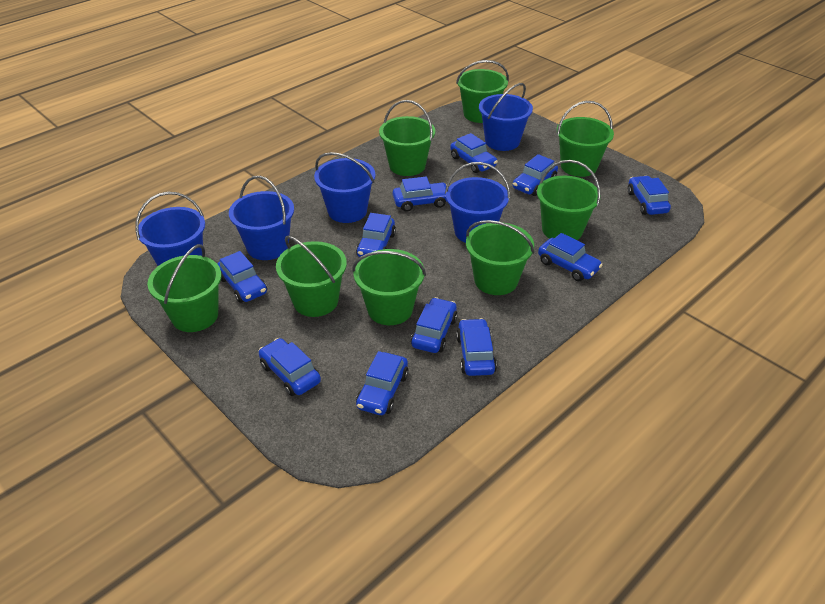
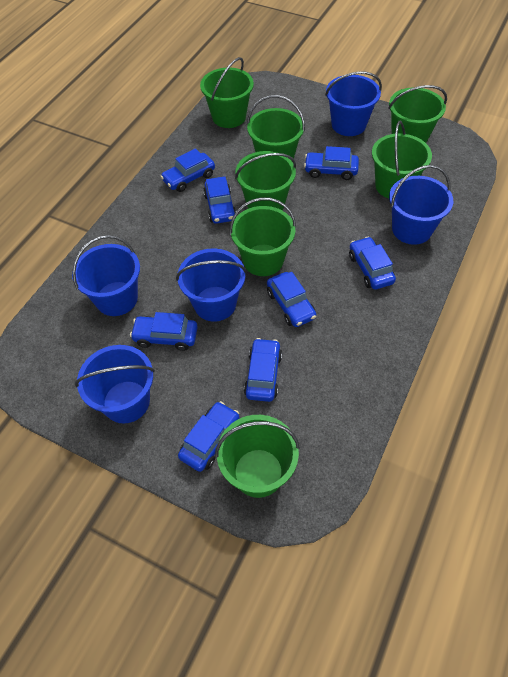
blue car: [217,251,267,303] [259,338,321,396] [356,213,396,257] [356,351,409,415] [393,177,447,212] [411,297,458,353] [450,133,498,173] [456,318,497,376] [513,154,558,196] [538,233,602,281] [628,176,671,215] = 11 -> [130,312,198,351] [160,149,215,192] [178,401,239,472] [203,176,236,224] [244,338,282,402] [267,272,316,327] [304,146,359,180] [349,237,396,290] = 8
green bucket: [147,244,222,332] [276,236,347,317] [352,249,426,325] [379,100,435,176] [456,60,509,123] [466,220,534,295] [537,160,601,240] [557,101,614,177] = 8 -> [200,57,254,128] [215,415,300,498] [230,197,296,276] [235,151,296,210] [247,95,305,159] [372,121,432,198] [388,85,447,143] = 7

